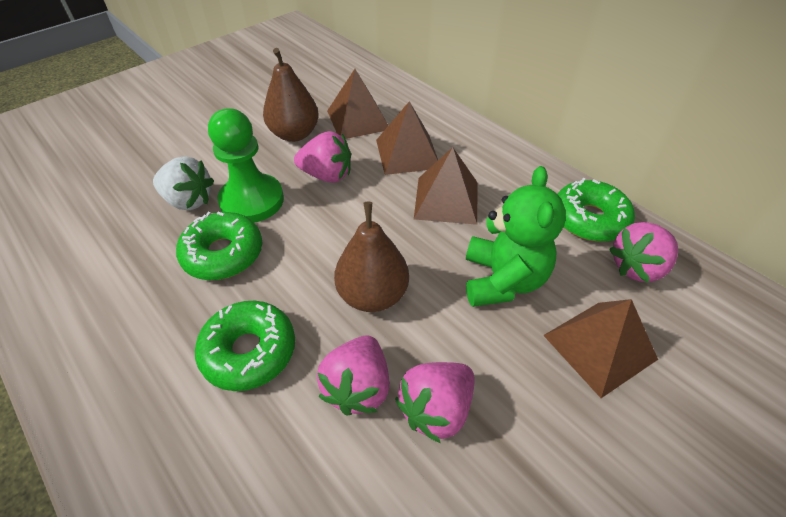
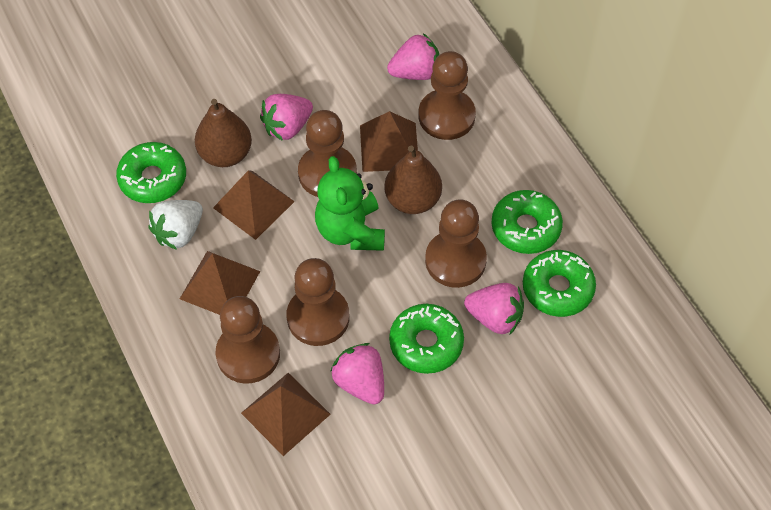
brown pawn: none = 0 -> [216,296,280,384] [287,258,349,346] [298,110,357,197] [418,51,476,140] [425,199,487,288] = 5
green donut: [176,212,262,280] [195,301,295,391] [557,178,635,242] = 3 -> [116,142,186,203] [389,304,464,374] [492,190,563,254] [523,250,596,317] = 4
green pawn: [208,108,284,223] = 1 -> none = 0

